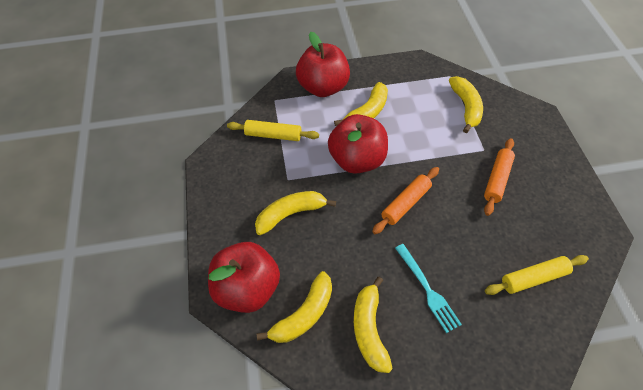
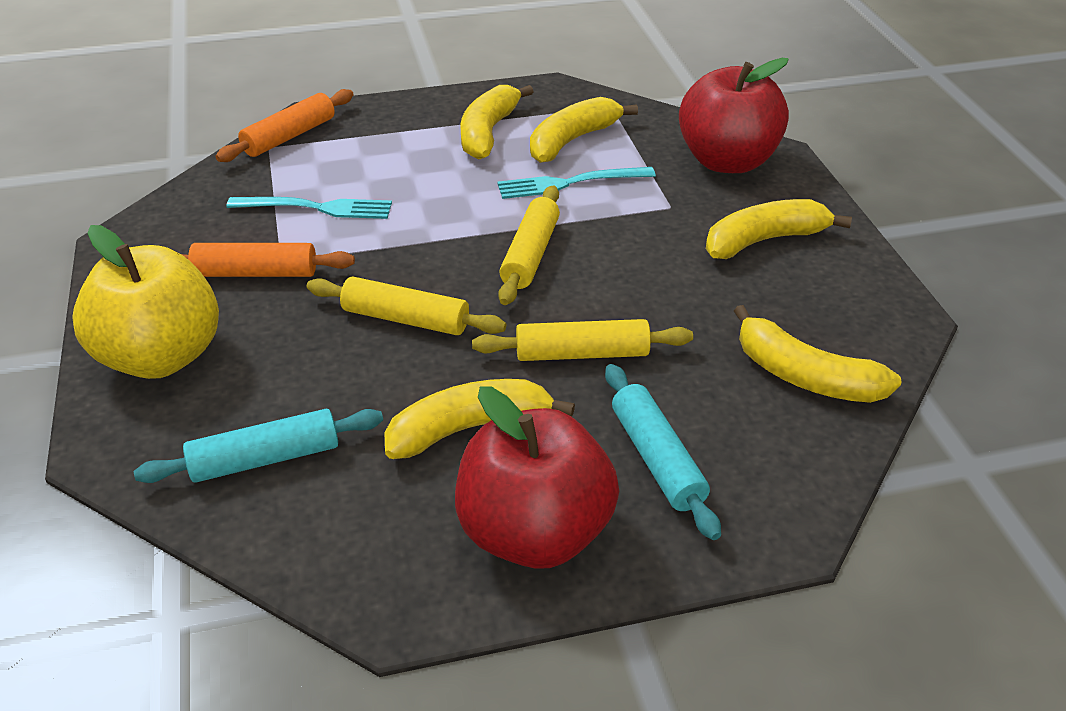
red apple: [208,242,280,313] [296,32,350,97] [328,114,388,174] = 3 -> [455,386,619,569] [679,58,789,173] = 2
turquoise fork: [395,244,462,333] = 1 -> [226,197,392,219] [497,167,656,199] = 2
turquoise rolling pin: none = 0 -> [134,409,383,483] [605,364,721,540] = 2
yellow apple: none = 0 -> [72,225,219,379] = 1
yellow rolling pin: [227,120,319,141] [485,255,589,295] = 2 -> [307,277,506,335] [472,319,693,361] [498,186,560,305] = 3

